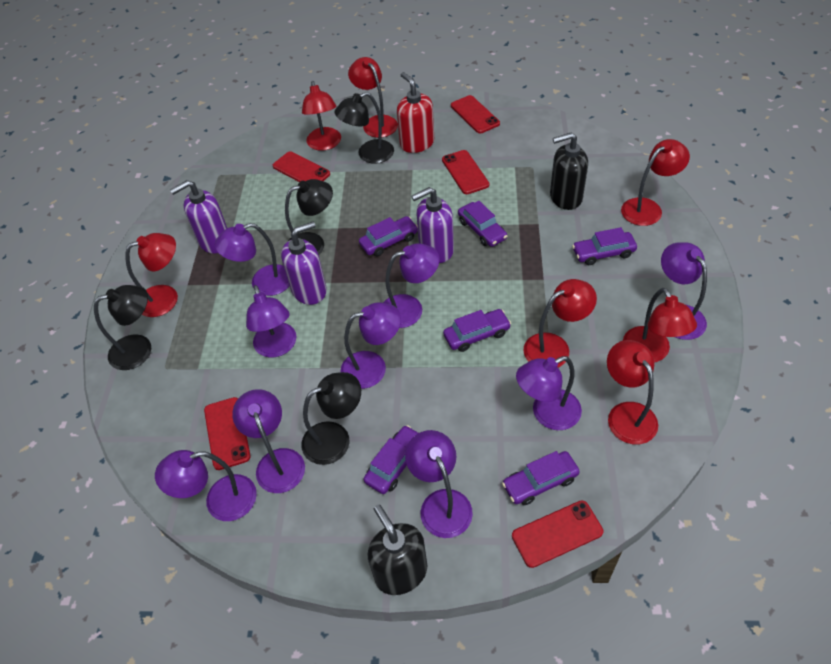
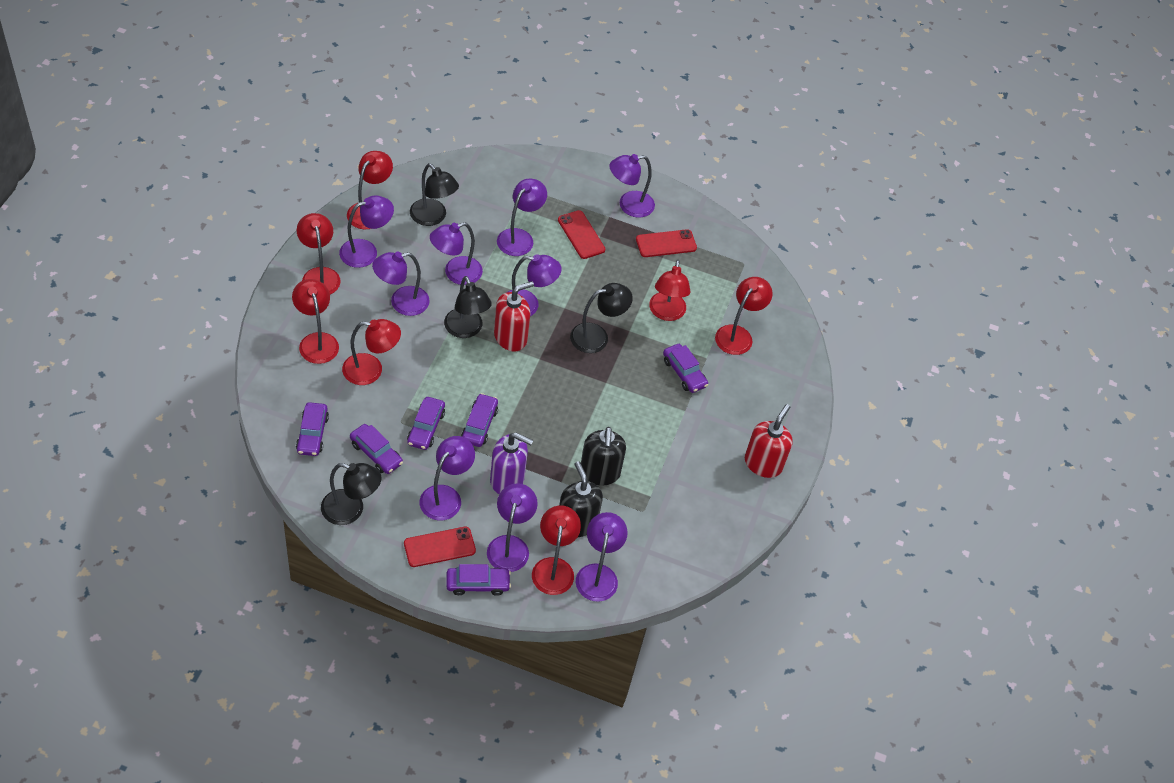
purple soap dispenser: [170,180,227,254] [281,222,327,305] [411,187,454,263] = 3 -> [490,432,533,494] = 1
red phone: [204,397,251,470] [273,151,330,182] [442,150,489,194] [451,95,500,133] [512,500,603,568] = 5 -> [404,527,476,567] [558,210,605,259] [636,229,697,257] = 3
red soap dispenser: [397,72,434,153] = 1 -> [494,281,534,352] [745,404,793,478] = 2

